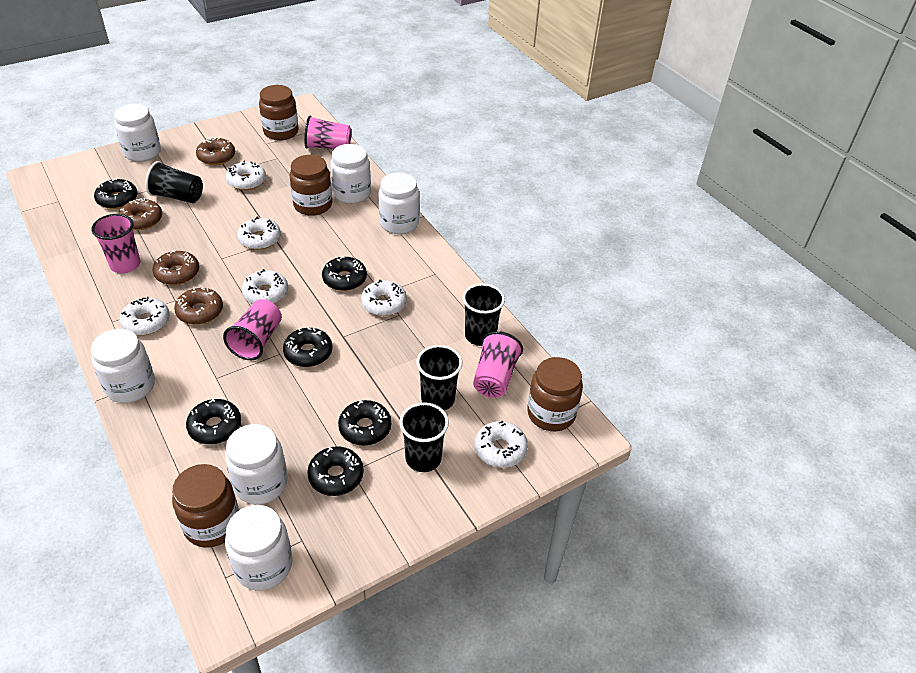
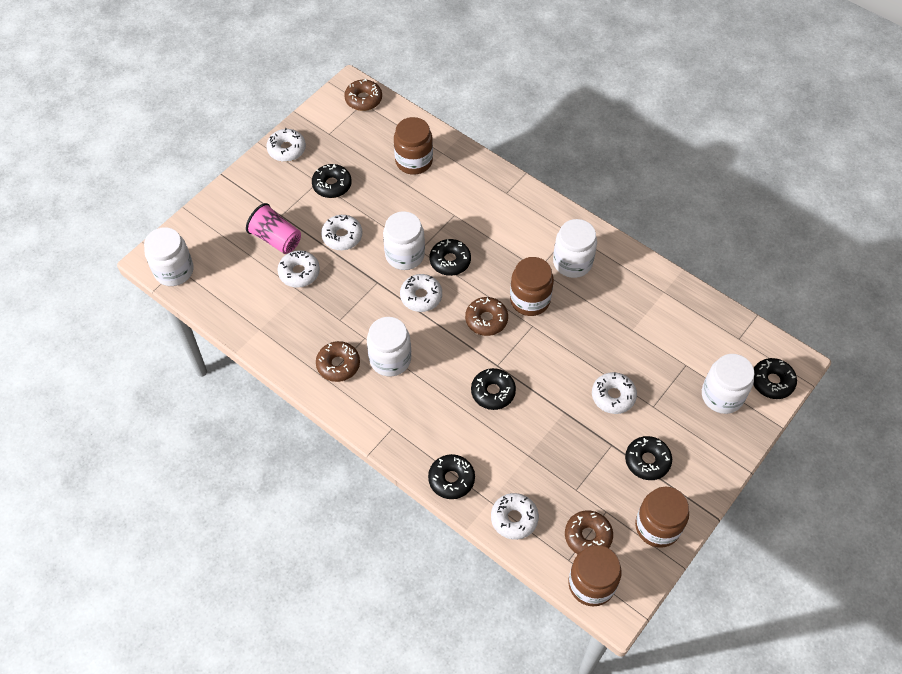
black cup: [145,161,203,203] [399,402,449,472] [416,345,462,410] [463,283,505,346] = 4 -> none = 0
pink cup: [91,214,140,273] [223,299,282,360] [304,116,352,149] [473,331,523,397] = 4 -> [246,203,301,254] = 1
white jar: [91,329,155,403] [114,104,161,162] [225,424,288,505] [225,505,293,591] [330,144,371,204] [378,173,420,234] = 6 -> [144,227,194,286] [367,317,411,376] [383,211,425,270] [553,219,597,278] [702,354,754,414] = 5

